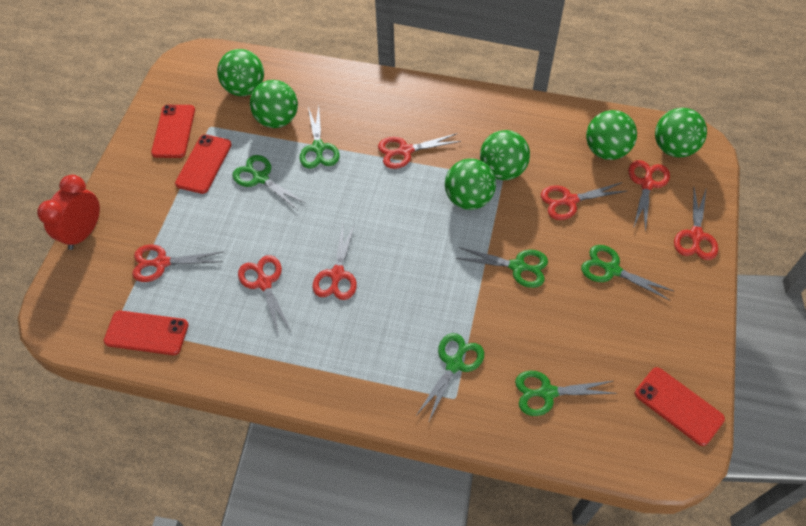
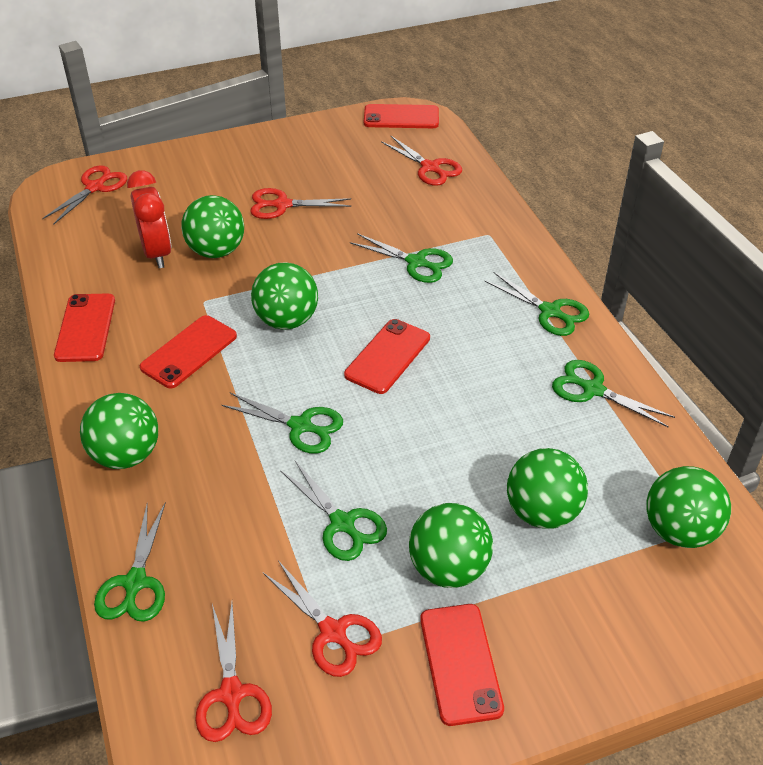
red phone: [104,311,189,355] [151,105,195,158] [175,134,232,194] [635,367,725,446] = 4 -> [54,293,115,362] [140,315,237,388] [344,319,430,394] [364,104,439,128] [420,604,504,726] = 5
red scissors: [132,244,223,282] [238,255,291,336] [312,223,357,300] [378,133,461,169] [541,182,627,220] [629,160,670,232] [674,187,718,260] = 7 -> [42,165,127,225] [195,602,272,742] [250,188,351,219] [263,560,382,677] [381,136,462,186] = 5

